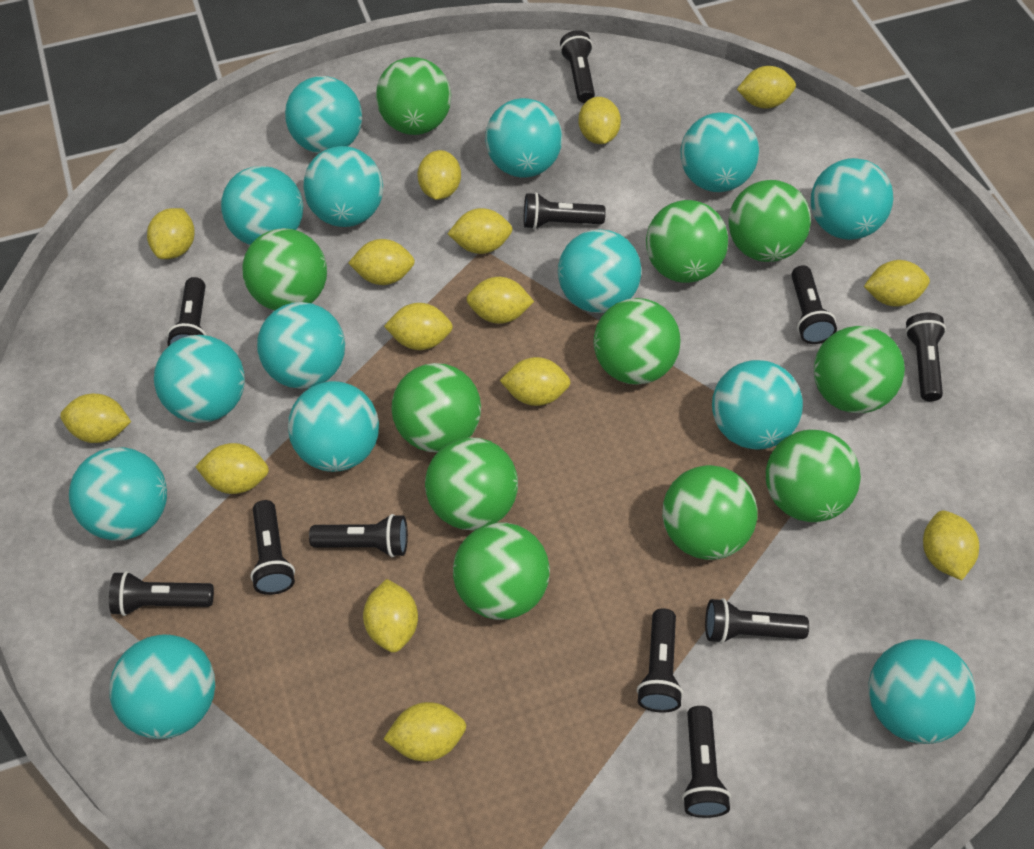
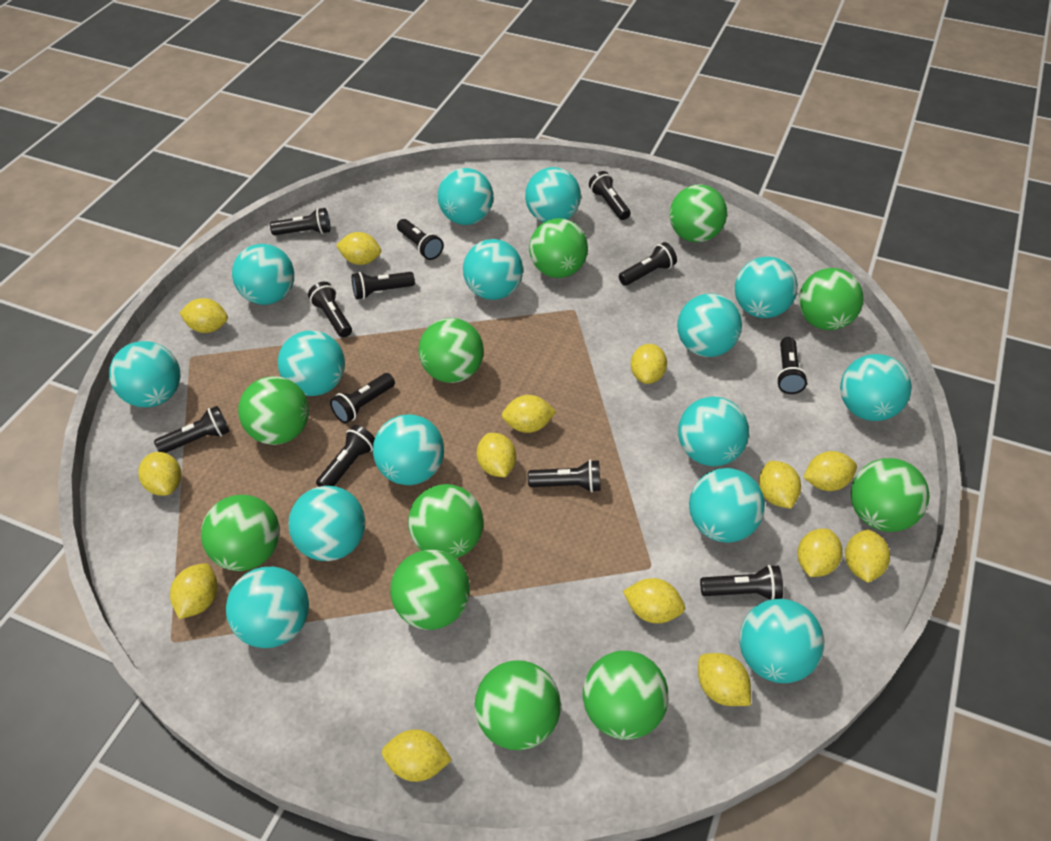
black flashlight: [109,571,214,616] [167,277,207,346] [250,500,295,595] [309,514,408,557] [524,192,606,229] [560,30,595,103] [637,608,683,713] [682,706,731,818] [705,598,809,644] [791,265,837,344] [905,313,946,401] = 11 -> [154,406,230,453] [270,208,330,235] [308,282,352,338] [316,425,375,487] [330,373,395,423] [352,272,415,299] [397,219,443,260] [528,460,601,492] [589,171,631,220] [619,242,677,286] [700,565,783,600] [776,337,808,394] = 12
turquoise ball: [69,447,167,541] [109,634,215,739] [154,335,245,423] [221,166,303,245] [257,302,345,389] [285,76,362,154] [288,381,379,472] [303,146,383,227] [485,98,562,177] [558,229,641,313] [681,112,759,192] [712,360,803,450] [811,158,893,240] [868,639,976,744] = 14 -> [109,341,181,407] [226,567,309,648] [232,244,294,305] [278,331,345,396] [288,486,365,561] [373,414,444,485] [438,168,493,225] [463,239,523,300] [525,167,581,222] [677,293,742,357] [678,397,749,466] [689,468,765,543] [735,257,798,318] [739,599,824,683] [840,354,912,421] = 15
yellow lemon: [60,394,131,443] [147,208,195,259] [195,443,269,494] [348,239,415,285] [363,579,418,652] [384,303,453,350] [384,702,466,762] [417,150,461,200] [448,208,513,254] [466,277,534,324] [500,357,571,406] [578,97,621,144] [737,66,796,109] [864,260,930,307] [923,511,979,580] = 15 -> [139,452,181,496] [170,563,217,619] [180,298,228,333] [336,232,381,265] [382,729,452,782] [477,433,516,477] [502,395,556,433] [623,578,685,623] [631,344,667,384] [698,653,751,706] [759,461,801,509] [798,528,842,577] [803,451,857,491] [845,529,890,583] = 14

